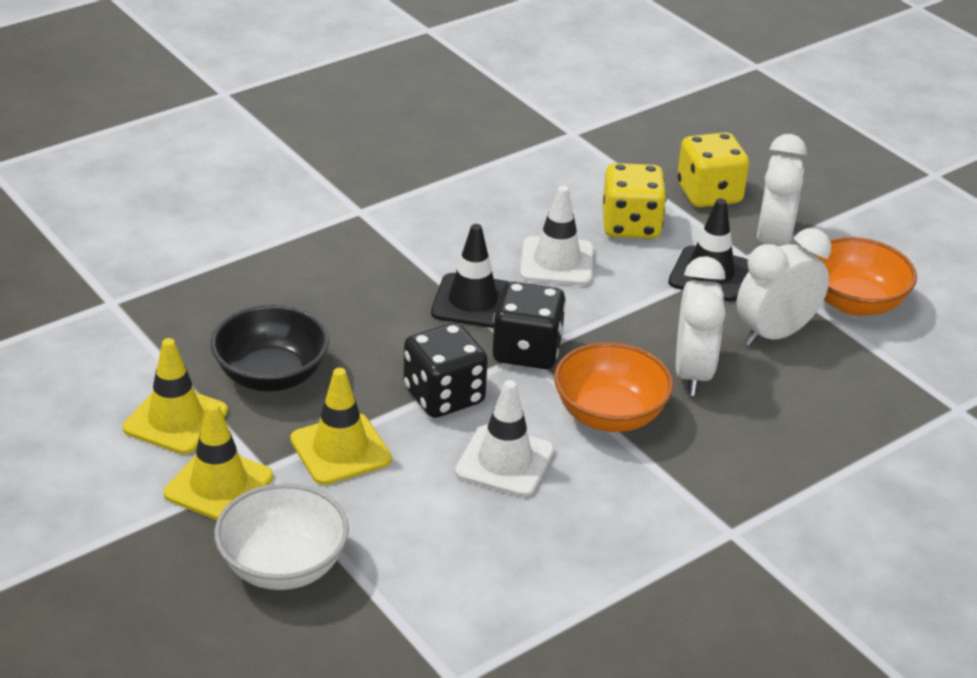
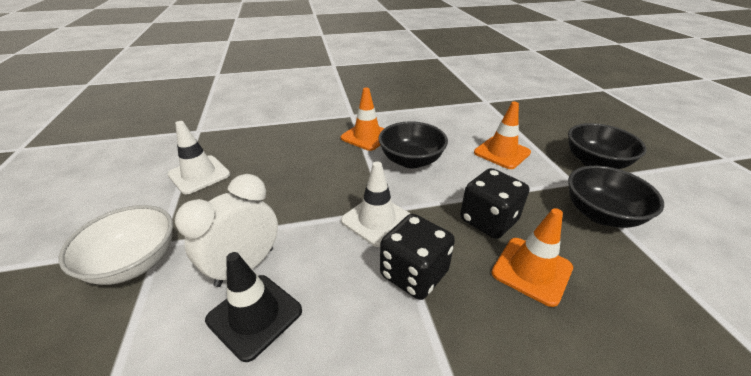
black bowl: [211,304,329,392] = 1 -> [379,121,448,168] [568,123,647,169] [568,166,664,228] = 3
black traffic cone: [431,224,509,328] [668,198,749,302] = 2 -> [205,252,302,362] = 1
orange bowl: [554,342,673,432] [813,237,917,316] = 2 -> none = 0
orange traffic cone: none = 0 -> [341,87,384,151] [474,102,531,169] [491,208,573,307] = 3
white clock: [676,256,726,396] [737,228,831,346] [757,134,807,246] = 3 -> [175,174,278,287] = 1
yellow dice: [602,163,667,239] [677,132,749,207] = 2 -> none = 0
yellow traffic cone: [123,338,228,454] [164,402,273,520] [290,368,392,485] = 3 -> none = 0

